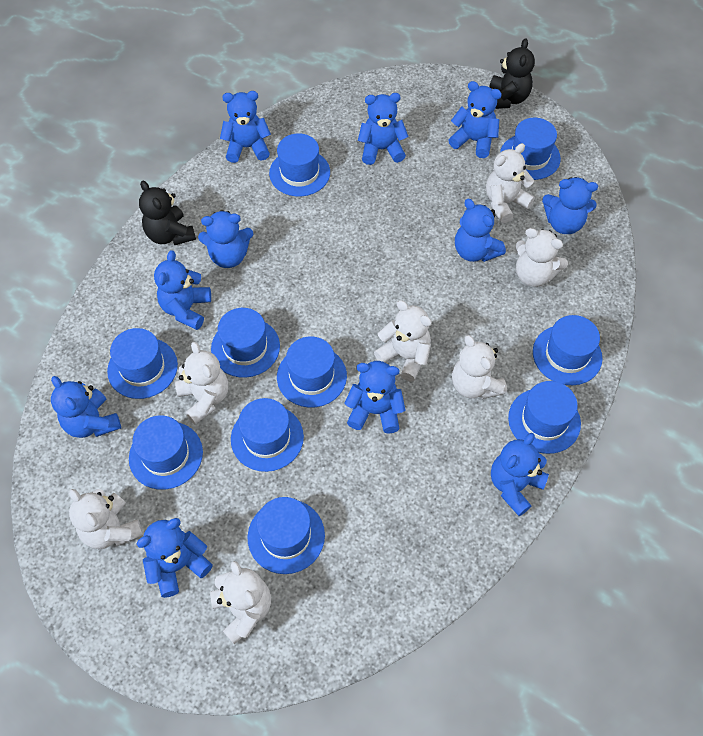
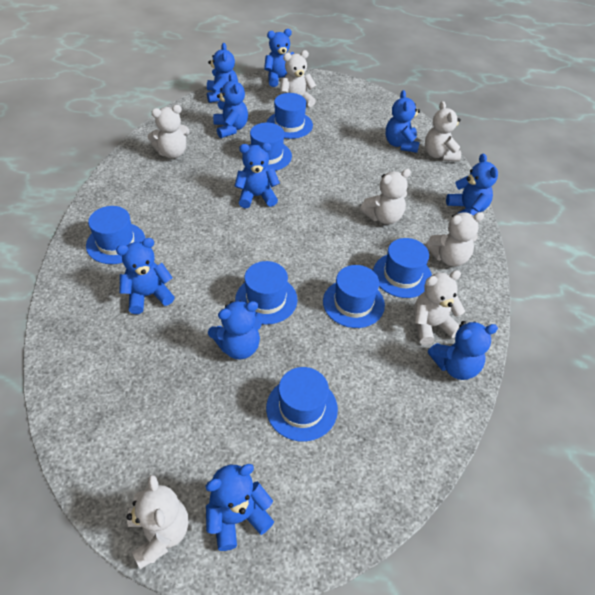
black teddy bear: [139,181,196,245] [490,38,535,109] = 2 -> none = 0
blue hat: [107,328,178,399] [129,416,203,490] [211,308,280,378] [231,398,304,472] [247,497,325,574] [269,134,330,196] [277,336,347,408] [500,118,561,180] [508,381,581,454] [533,315,602,385] = 10 -> [86,206,145,264] [235,261,297,325] [242,123,292,171] [266,367,338,441] [267,93,313,139] [323,265,385,328] [373,238,432,298] = 7
blue teddy bear: [51,376,121,438] [137,518,213,598] [154,250,211,330] [198,210,253,268] [220,91,271,163] [344,361,406,434] [358,93,409,165] [448,81,502,158] [455,199,506,262] [491,433,549,516] [542,177,598,234] = 11 -> [116,238,175,314] [205,464,274,551] [207,43,238,103] [208,301,263,360] [213,74,248,138] [234,143,280,208] [264,29,294,87] [386,90,420,153] [428,321,498,380] [446,154,498,216] = 10

